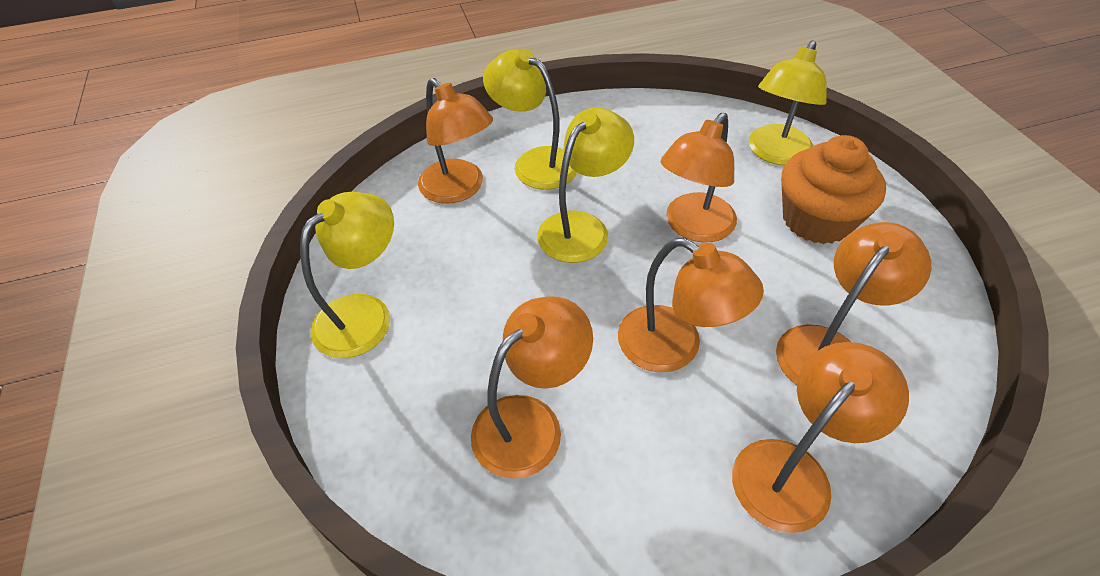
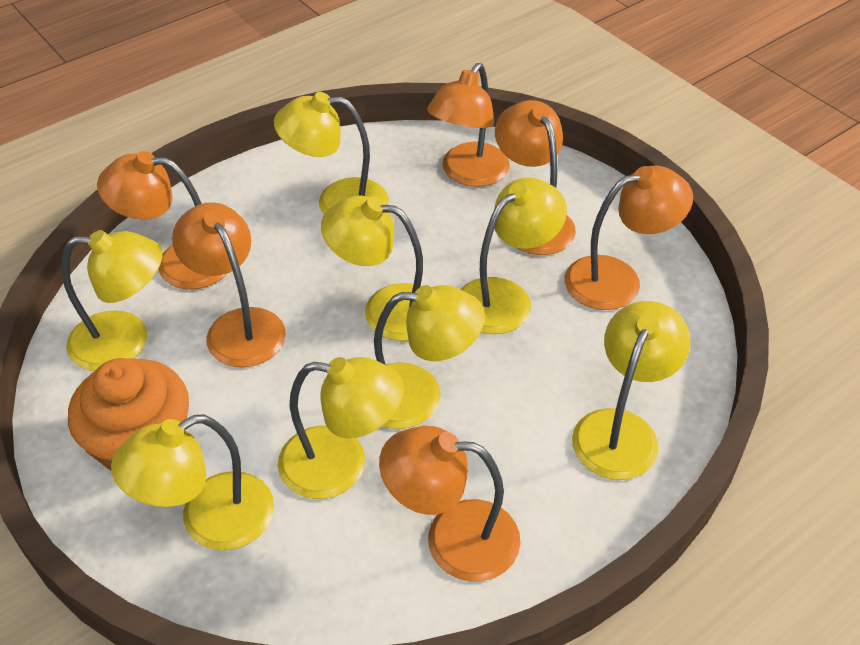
yellow lamp: [300,192,394,358] [483,49,577,190] [537,107,634,263] [749,40,827,165] = 4 -> [62,230,163,371] [111,414,274,551] [274,92,389,214] [278,357,404,499] [321,195,423,341] [374,285,485,429] [461,178,567,334] [572,301,691,480] = 8

